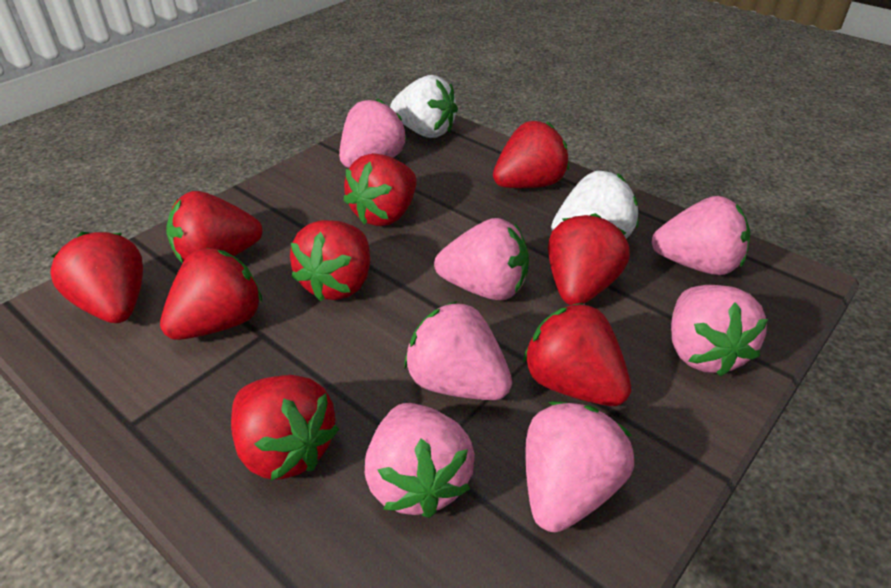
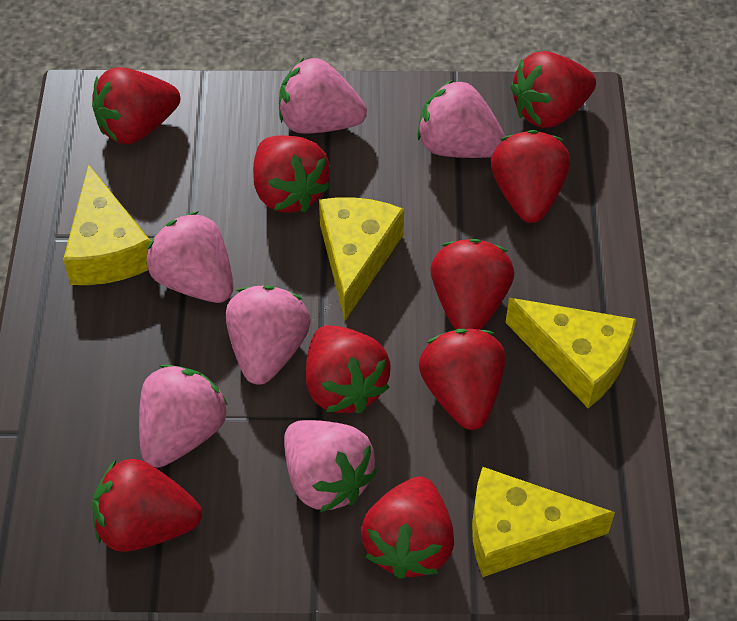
pink strawberry: [339,98,407,168] [365,403,475,518] [404,301,512,400] [434,218,529,300] [526,401,634,533] [651,196,750,275] [671,285,768,377] = 7 -> [139,364,228,468] [146,212,233,303] [226,285,311,385] [279,58,367,134] [284,420,377,512] [417,80,505,158] = 6
white strawberry: [390,75,458,138] [551,171,639,239] = 2 -> none = 0
yellow cheese: none = 0 -> [63,164,151,285] [319,197,404,321] [472,467,615,577] [505,298,636,408] = 4

